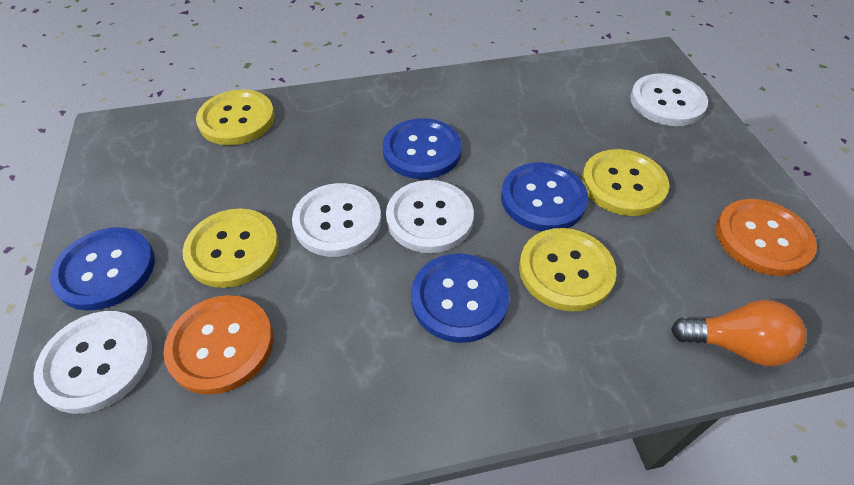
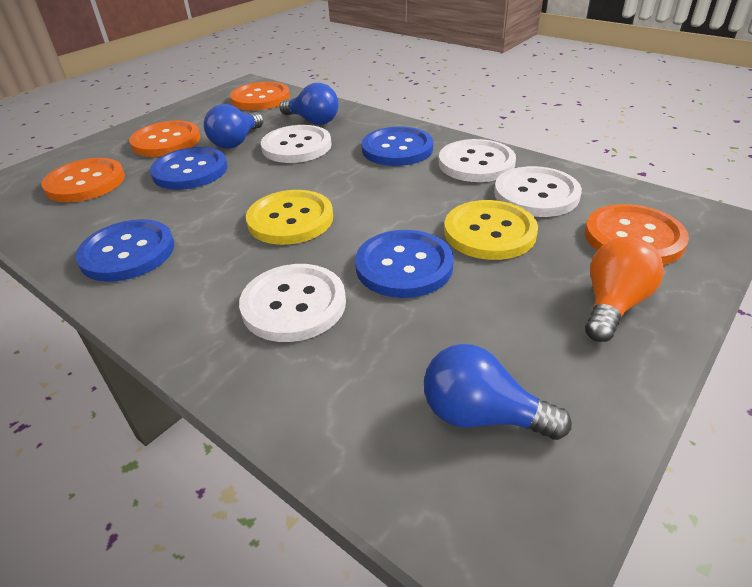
blue light bulb: none = 0 -> [204,104,264,149] [280,83,339,125] [424,344,572,440] = 3
orange button: [163,295,273,395] [716,199,817,276] = 2 -> [42,158,125,202] [129,121,200,157] [230,82,290,110] [585,204,689,265] = 4
yellow button: [183,209,279,288] [196,90,275,145] [519,228,616,311] [582,149,669,216] = 4 -> [246,190,333,245] [444,200,538,260] = 2

